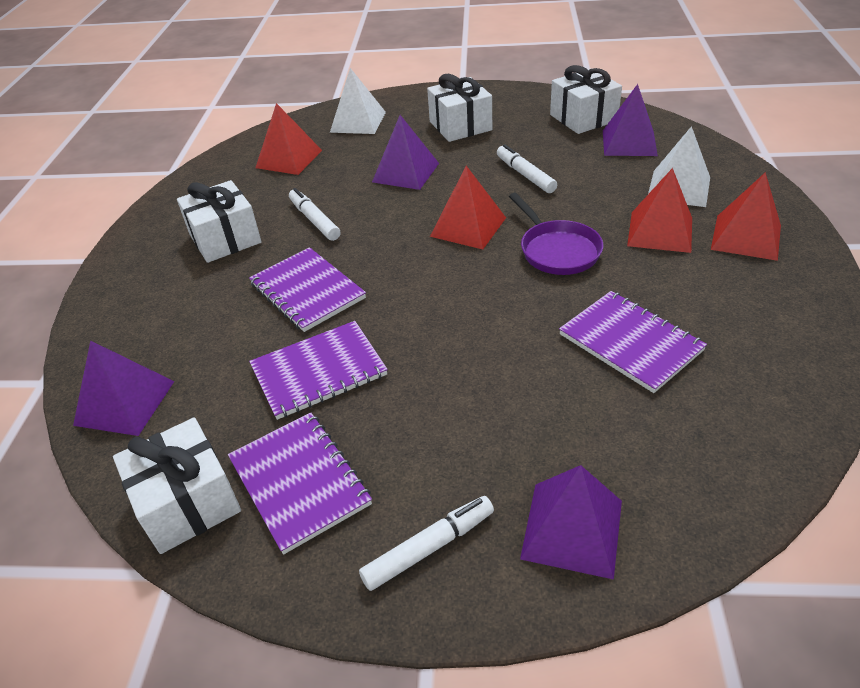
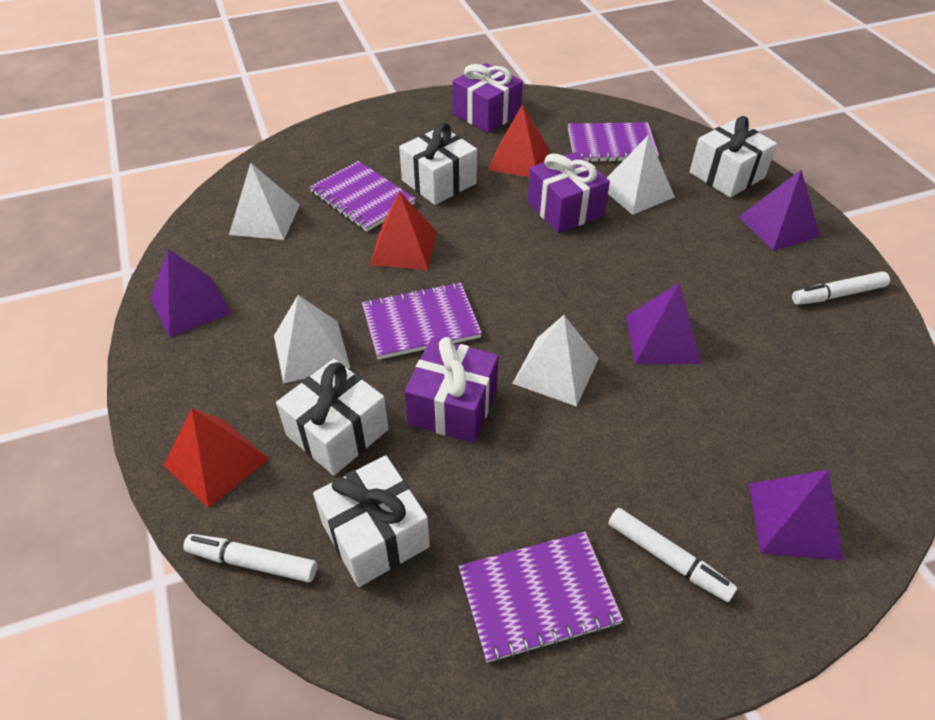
purple gift: none = 0 -> [404,337,498,443] [452,63,523,133] [527,152,610,233] = 3
purple pan: [509,193,603,275] = 1 -> none = 0
red pyramid: [256,103,322,175] [430,166,506,249] [627,168,692,253] [711,172,781,261] = 4 -> [163,408,269,508] [370,191,437,270] [488,104,549,177] = 3
white pyramid: [330,68,386,134] [648,126,710,207] = 2 -> [229,163,300,240] [274,295,350,384] [512,315,599,407] [607,136,675,215] = 4

